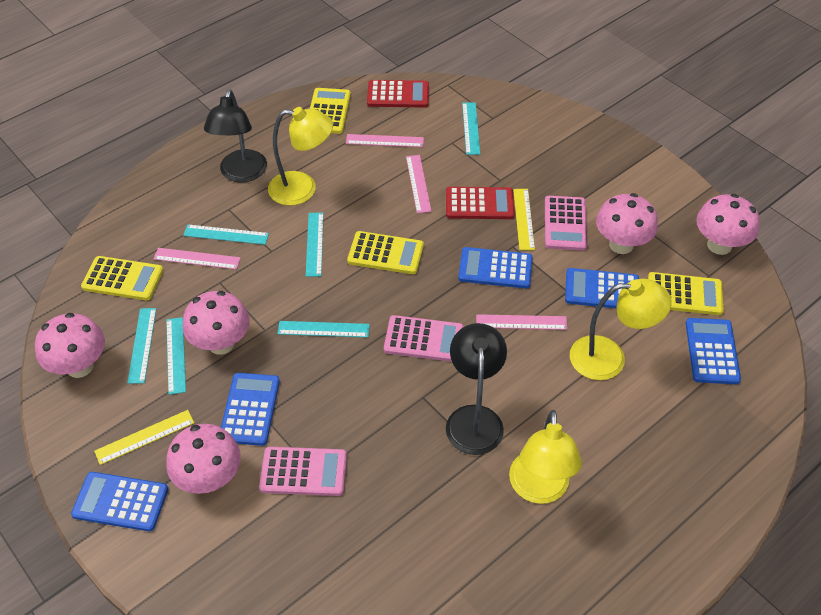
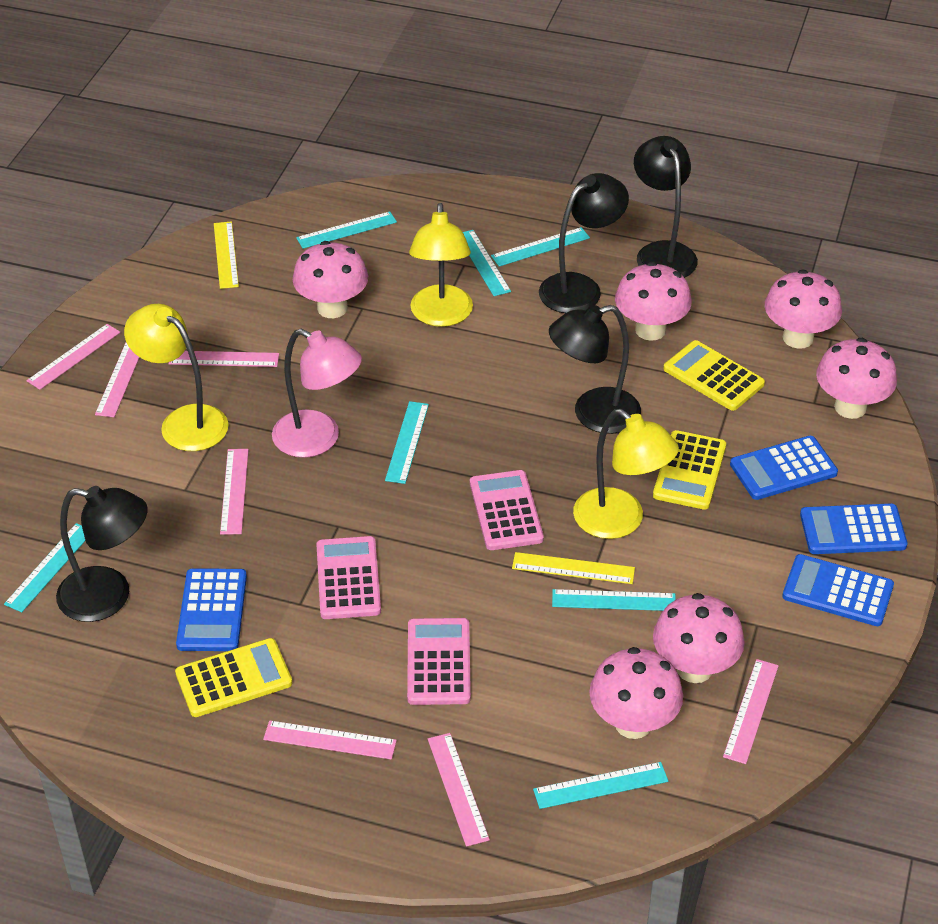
black lamp: [204,89,267,183] [446,323,507,455] = 2 -> [56,486,148,622] [539,173,629,313] [549,305,641,434] [634,136,698,278] = 4
blue calculator: [71,472,168,531] [221,373,280,446] [458,247,533,289] [565,268,639,308] [686,318,741,384] = 5 -> [176,568,247,651] [730,436,838,500] [782,554,894,626] [800,503,908,554] = 4
pink lamp: none = 0 -> [272,329,362,458] = 1
pink mushroom: [35,313,105,378] [166,424,241,494] [182,291,250,355] [596,193,658,254] [696,194,760,255] = 5 -> [293,241,368,318] [589,647,683,739] [615,262,692,341] [653,593,745,683] [765,269,842,349] [816,338,897,419] = 6
pink ruler: [154,248,241,270] [346,134,424,147] [406,155,432,213] [476,314,567,330] = 4 -> [26,324,120,390] [95,342,139,417] [168,351,279,367] [220,449,249,535] [263,720,397,760] [428,733,490,847] [723,659,779,764] = 7
red calculator: [367,80,429,108] [446,187,515,219] = 2 -> none = 0
turquoise ruler: [127,308,156,384] [166,317,186,395] [183,224,269,245] [278,321,370,338] [306,213,324,277] [462,102,480,155] = 6 -> [4,523,85,612] [296,211,397,249] [385,401,429,484] [463,230,511,296] [491,227,590,267] [533,762,668,809] [552,589,676,611] = 7
yellow calculator: [81,256,163,300] [310,88,351,134] [347,231,424,274] [648,272,724,315] = 4 -> [175,638,292,717] [653,430,726,510] [663,340,765,411] = 3

